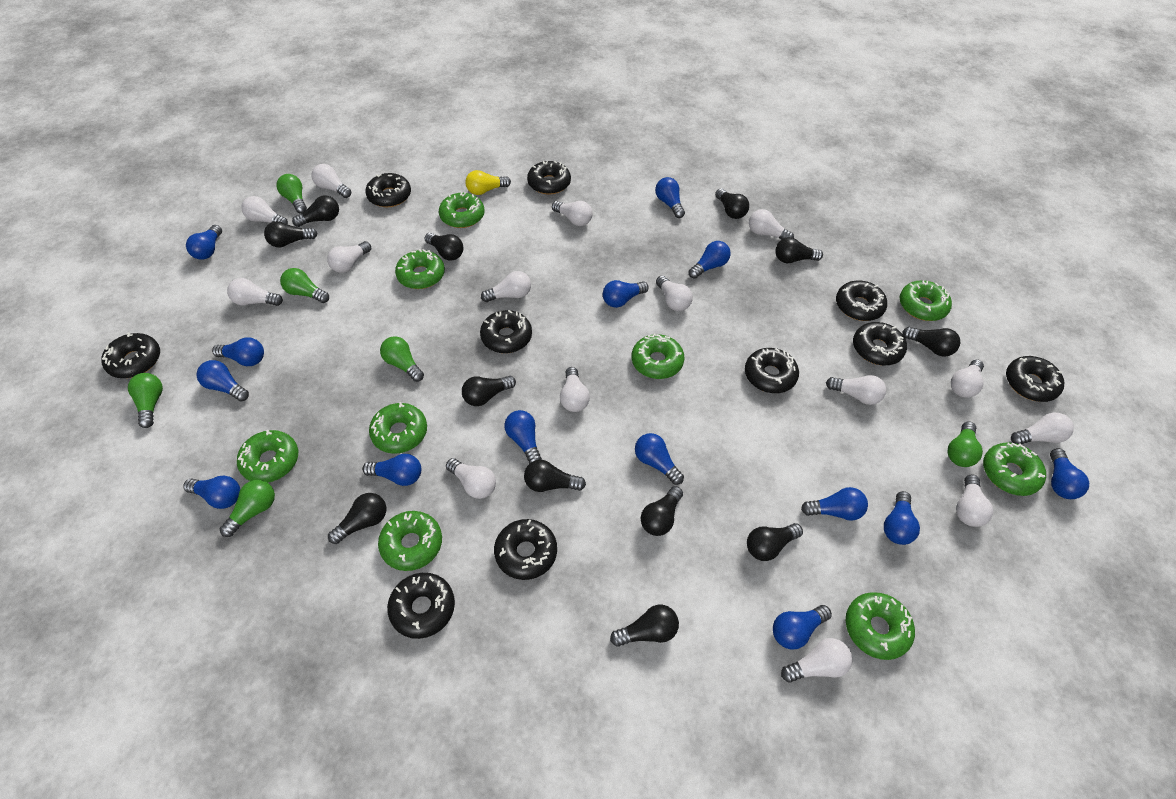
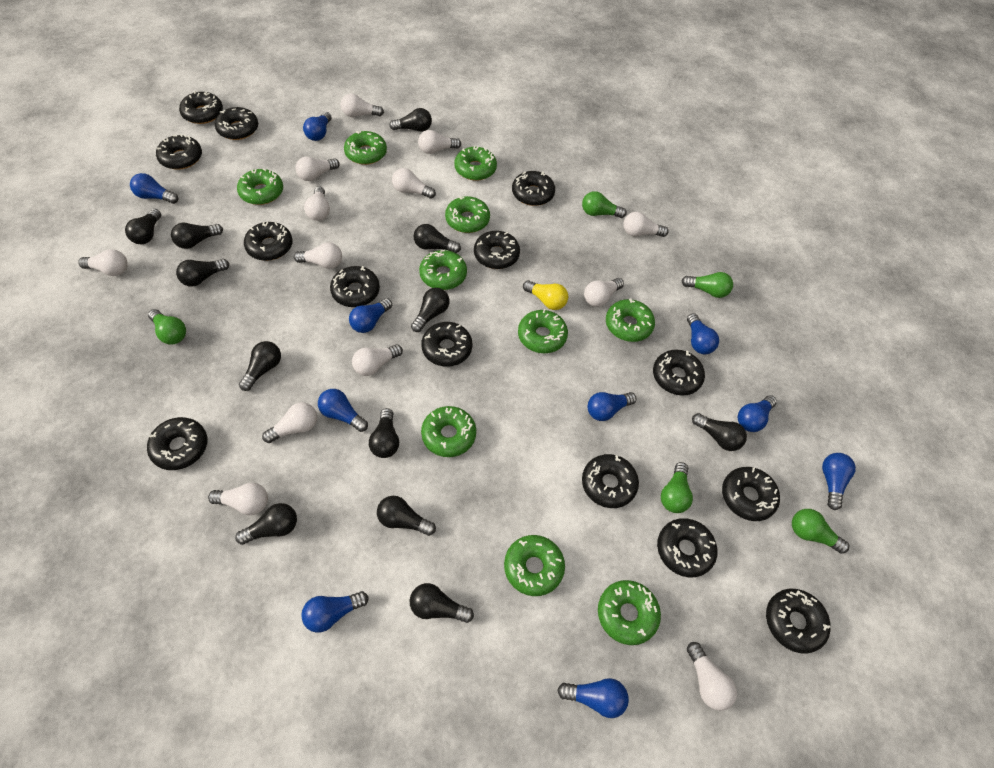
black donut: [101,333,160,378] [366,173,411,207] [387,573,455,639] [480,310,532,353] [494,519,557,580] [527,160,571,194] [745,348,799,393] [836,281,887,321] [853,322,907,365] [1006,356,1064,402] = 10 -> [147,417,207,470] [156,134,202,170] [179,91,223,124] [215,107,258,140] [244,222,293,261] [330,266,380,307] [421,322,472,366] [474,231,520,269] [512,171,555,206] [582,454,639,508] [653,350,705,395] [657,518,718,577] [722,467,780,521] [766,589,831,654] = 14
blue light bulb: [183,476,240,509] [186,225,222,260] [196,360,249,401] [212,337,264,366] [362,454,421,486] [504,410,542,464] [603,280,649,308] [635,433,684,485] [655,177,685,218] [689,241,731,279] [773,605,832,650] [801,487,868,521] [884,491,920,545] [1050,448,1089,499] = 14 -> [130,173,178,204] [301,591,369,633] [303,112,332,141] [318,389,368,432] [349,298,392,333] [558,678,629,718] [588,392,636,421] [687,313,719,354] [738,395,777,432] [822,453,856,510] = 10
green donut: [237,430,298,483] [369,402,427,454] [378,511,442,571] [395,249,445,289] [439,192,484,228] [632,333,685,379] [846,592,915,660] [900,280,952,321] [983,442,1046,496] = 9 -> [237,168,283,205] [344,131,387,165] [419,250,467,290] [421,406,476,457] [445,196,490,233] [454,146,497,181] [504,535,565,596] [518,309,568,353] [598,580,661,645] [606,298,655,342] = 10
green light bulb: [128,373,163,428] [220,480,275,537] [276,174,307,214] [280,268,329,303] [380,336,424,382] [948,421,983,467] = 6 -> [148,309,186,345] [582,191,627,218] [661,462,693,513] [682,272,733,298] [792,509,849,554] = 5
white light bulb: [227,278,283,306] [241,196,288,224] [311,164,351,198] [327,241,371,273] [446,458,496,499] [481,271,531,302] [552,201,593,226] [560,367,590,412] [656,276,693,311] [749,209,794,240] [781,638,852,683] [826,375,886,405] [951,360,984,398] [956,475,993,527] [1011,413,1074,444] = 15 -> [78,249,128,276] [208,483,268,515] [262,402,317,443] [294,243,342,269] [296,157,340,181] [304,186,330,221] [341,93,384,117] [352,344,403,376] [392,168,436,199] [418,130,461,154] [584,278,624,307] [623,212,669,237] [687,642,737,711] = 13

